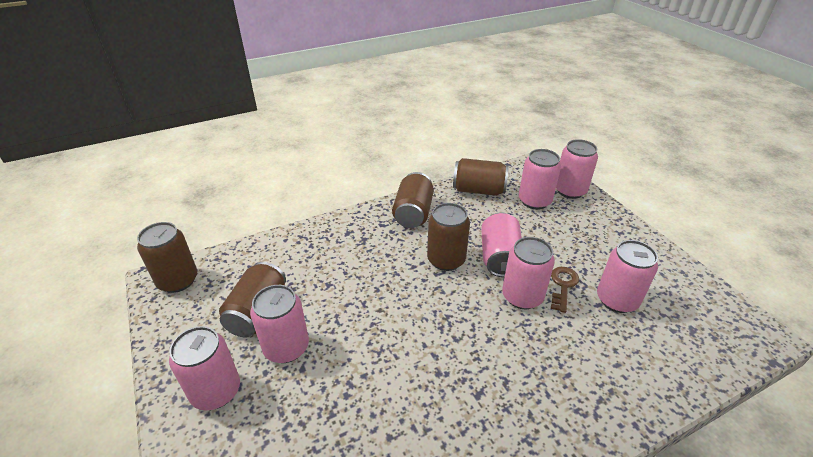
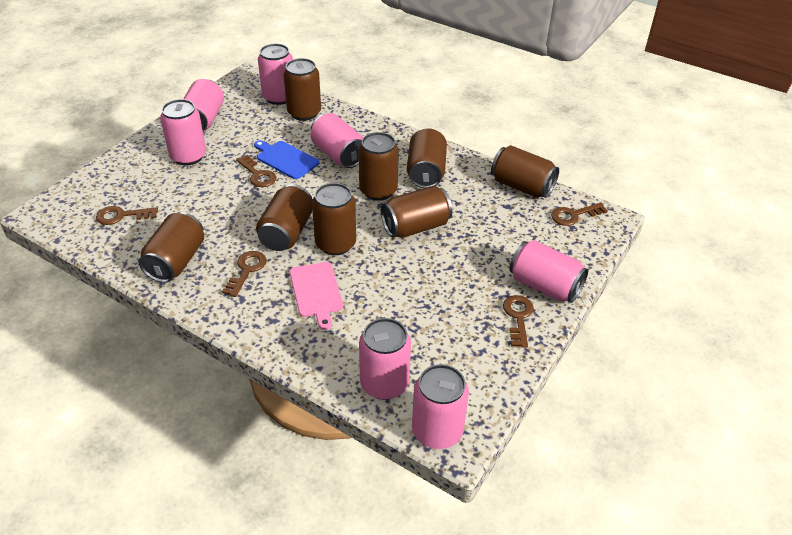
blue cutting board: none = 0 -> [254,140,319,179] = 1
brown can: [137,222,197,293] [219,262,286,338] [392,172,434,228] [427,203,470,271] [453,158,509,196] = 5 -> [139,212,204,283] [256,184,313,251] [284,58,321,121] [312,183,356,255] [359,132,399,201] [381,186,453,238] [407,128,447,188] [491,145,559,198] = 8
brown key: [551,267,579,313] = 1 -> [96,206,158,225] [222,251,267,297] [236,155,276,187] [503,295,534,348] [551,203,608,226] = 5
pink cutting board: none = 0 -> [290,262,343,330] = 1

